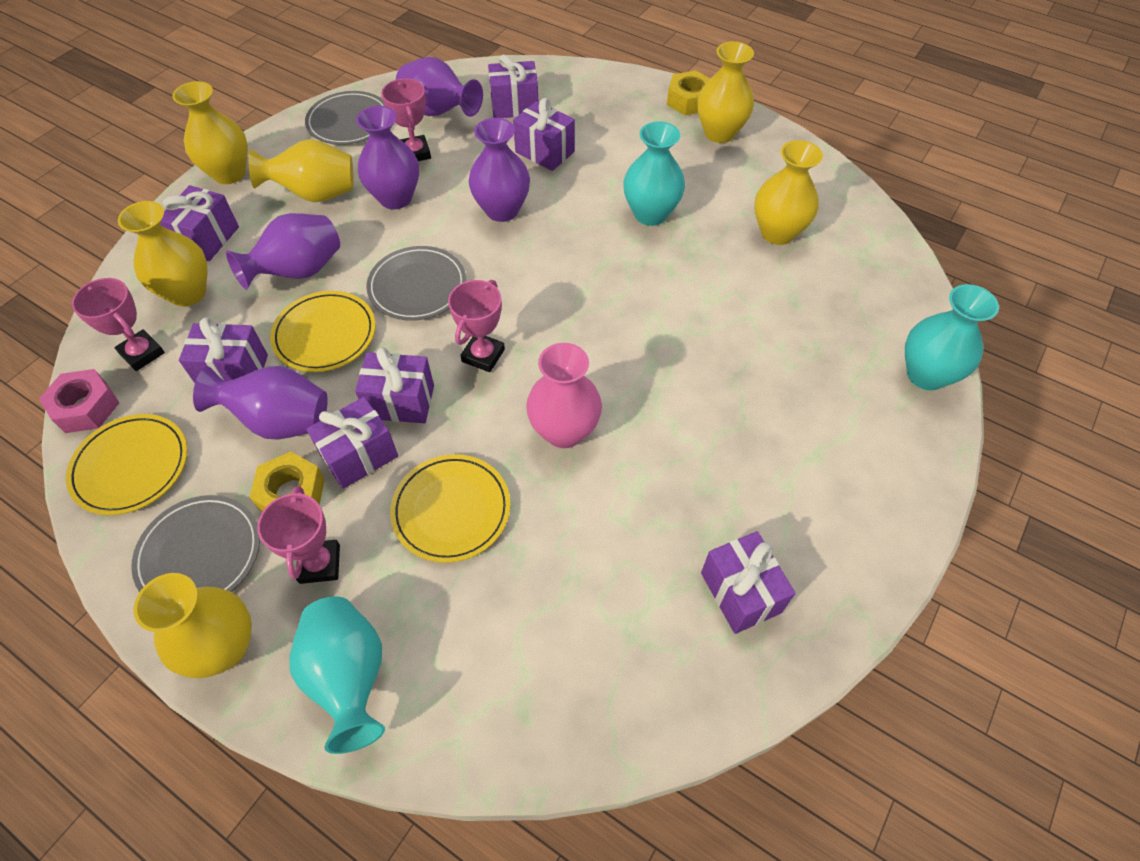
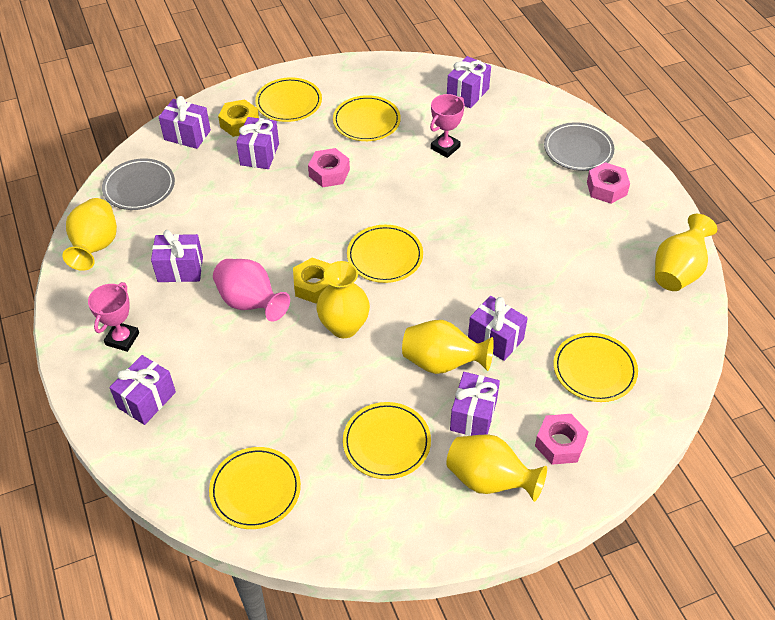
grey plate: [131,495,260,592] [305,91,385,145] [367,246,466,321] = 3 -> [102,158,175,210] [544,122,615,171] = 2
pink nut: [39,369,119,433] = 1 -> [308,148,350,187] [535,414,588,465] [587,162,630,204] = 3
pink trophy: [72,278,165,371] [257,486,340,584] [381,78,431,161] [448,280,505,372] = 4 -> [88,282,139,352] [430,94,465,158] = 2
purple vase: [193,366,328,440] [226,213,340,290] [356,106,419,209] [396,57,483,117] [469,118,530,222] = 5 -> none = 0
turquoise vase: [289,596,385,754] [623,121,685,226] [905,284,999,390] = 3 -> none = 0
yellow plate: [66,414,188,515] [270,291,376,372] [390,454,510,563] = 3 -> [209,447,301,529] [255,77,322,122] [333,95,401,141] [343,402,431,479] [347,225,423,283] [553,333,638,402] = 6
yellow vase: [118,201,207,307] [133,573,252,678] [172,81,248,184] [249,139,354,202] [697,41,754,143] [754,140,823,245] = 6 -> [63,198,117,271] [316,261,370,338] [402,320,494,374] [446,434,547,502] [655,214,717,291] = 5

